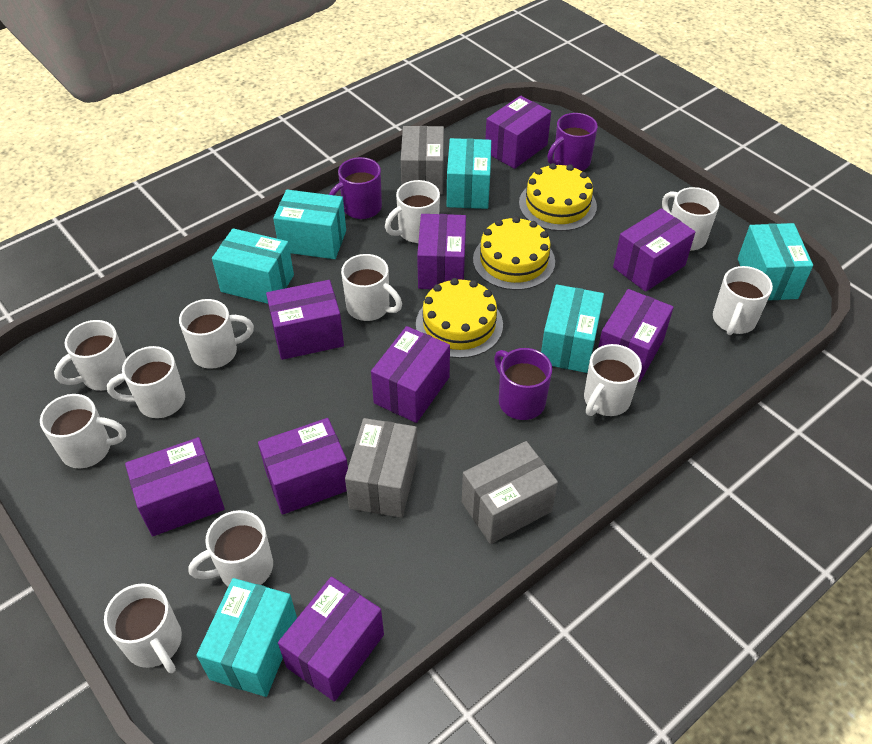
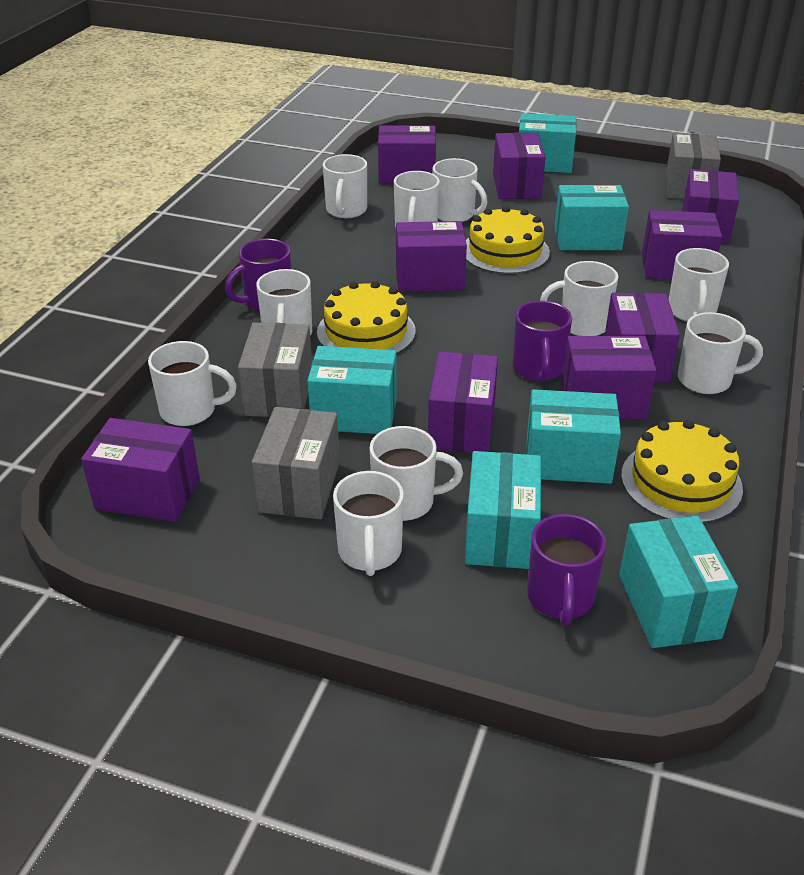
white mug: [40,394,126,468] [54,320,126,391] [104,583,182,673] [107,346,185,418] [179,299,254,369] [188,510,273,586] [341,254,402,321] [385,180,440,243] [584,344,642,416] [662,187,719,251] [713,266,773,335] = 11 -> [148,341,237,426] [256,269,312,336] [323,154,367,218] [333,471,404,576] [370,426,463,521] [394,171,440,227] [433,158,487,222] [540,261,618,336] [669,248,729,321] [678,312,763,394] = 10

